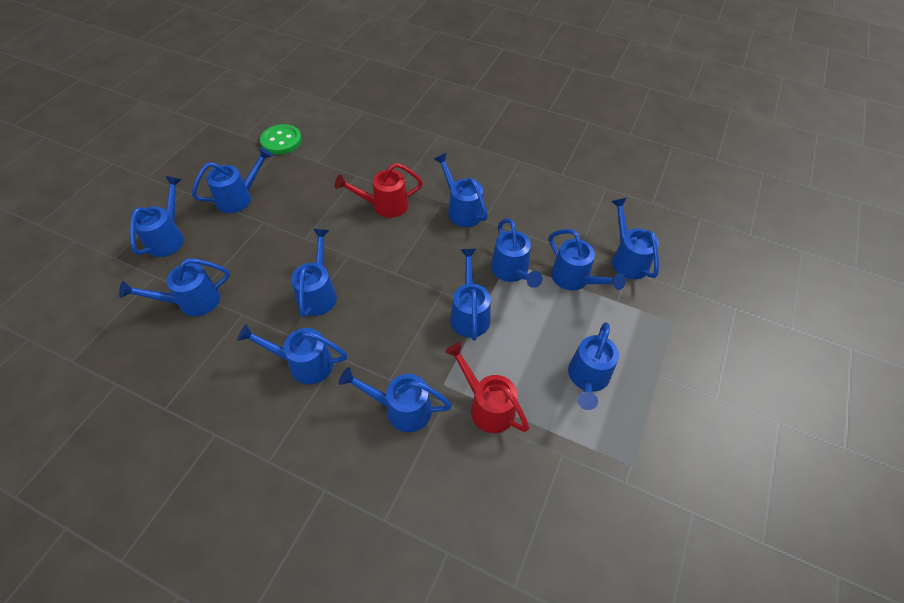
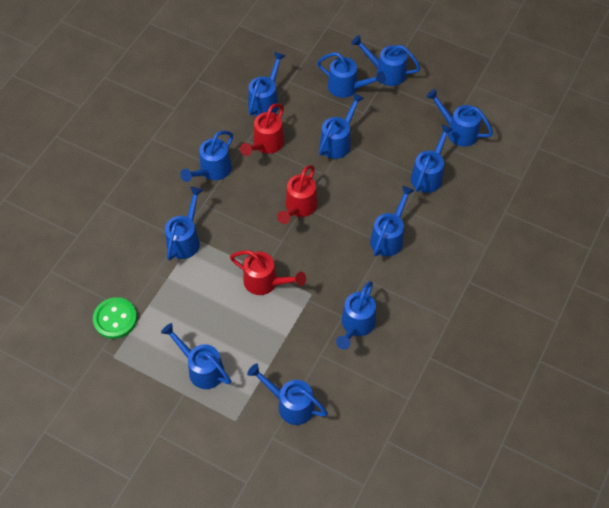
red watering can: [335,163,423,218] [445,342,529,433] = 2 -> [230,250,306,295] [240,103,284,156] [277,165,318,224] = 3

